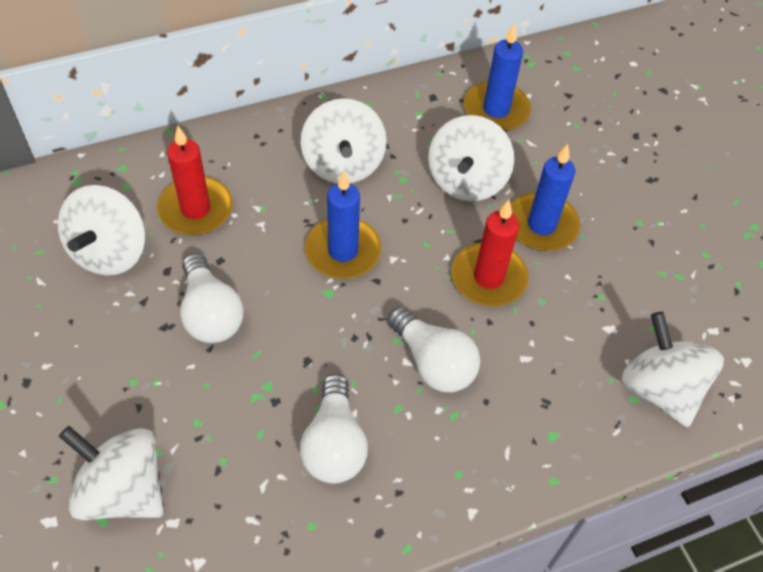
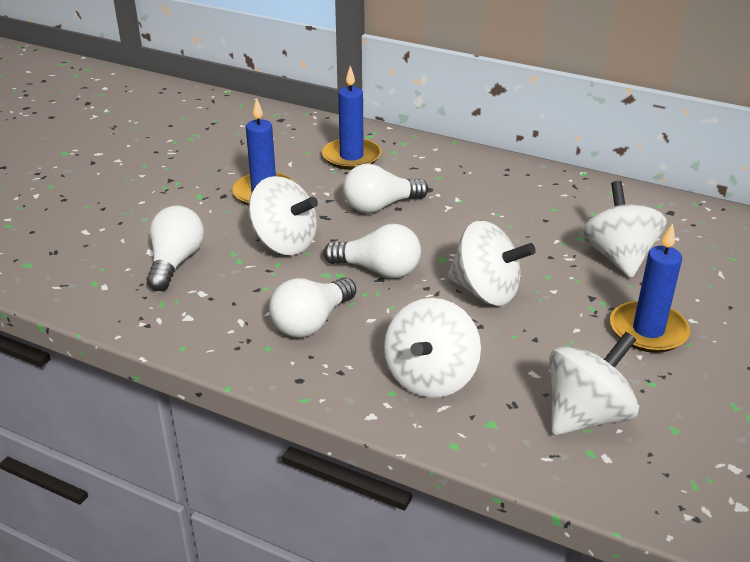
red candle: [157,126,233,235] [451,200,529,306] = 2 -> none = 0
white light bulb: [180,253,244,343] [300,374,368,484] [387,307,480,392] = 3 -> [147,206,204,291] [269,277,356,338] [323,224,421,278] [343,164,428,213] = 4

